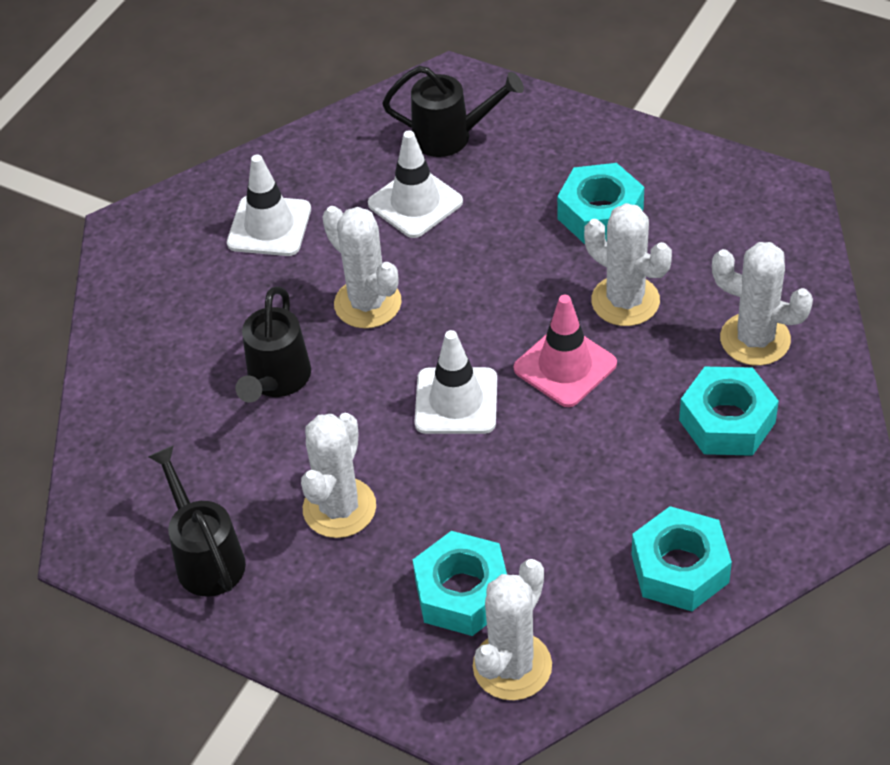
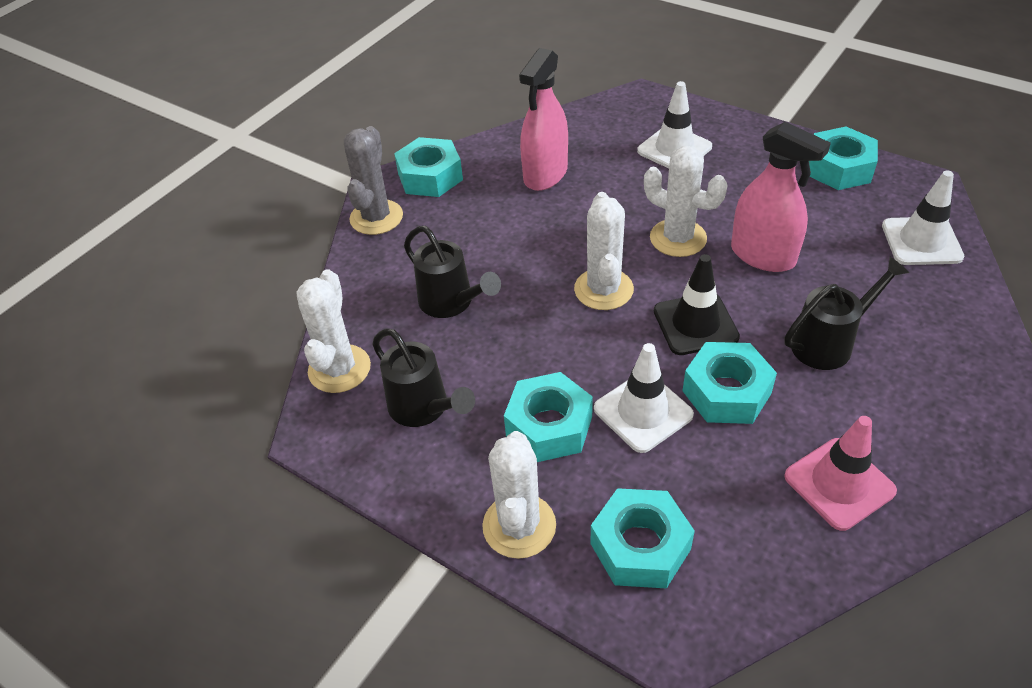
black traffic cone: none = 0 -> [654,254,740,355] = 1
grey cactus: none = 0 -> [344,126,403,235] = 1
pink spray bottle: none = 0 -> [519,48,568,191] [731,122,831,272] = 2
turquoise nut: [413,531,507,636] [557,163,644,244] [632,506,732,611] [679,367,779,456] = 4 -> [394,137,463,197] [504,372,593,462] [590,488,695,589] [682,342,777,424] [809,127,878,190] = 5
white cactus: [301,413,376,538] [322,206,401,328] [473,559,552,700] [584,203,672,326] [712,242,813,366] = 5 -> [296,269,371,393] [482,431,556,559] [574,192,634,310] [644,146,727,257] = 4

